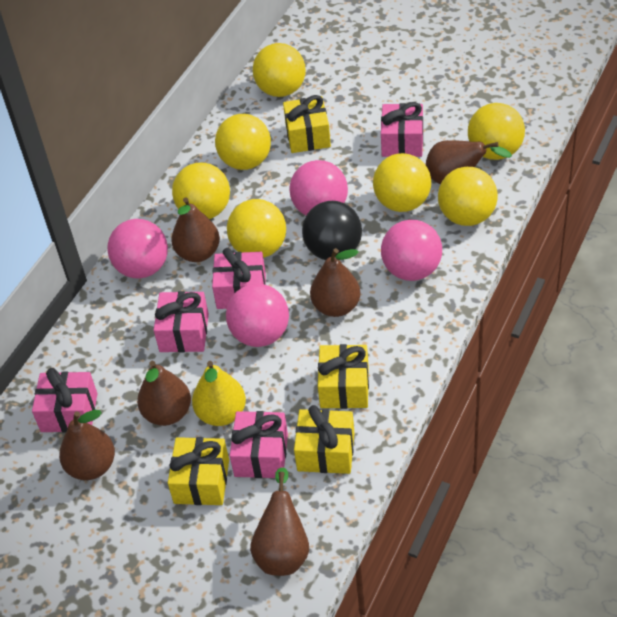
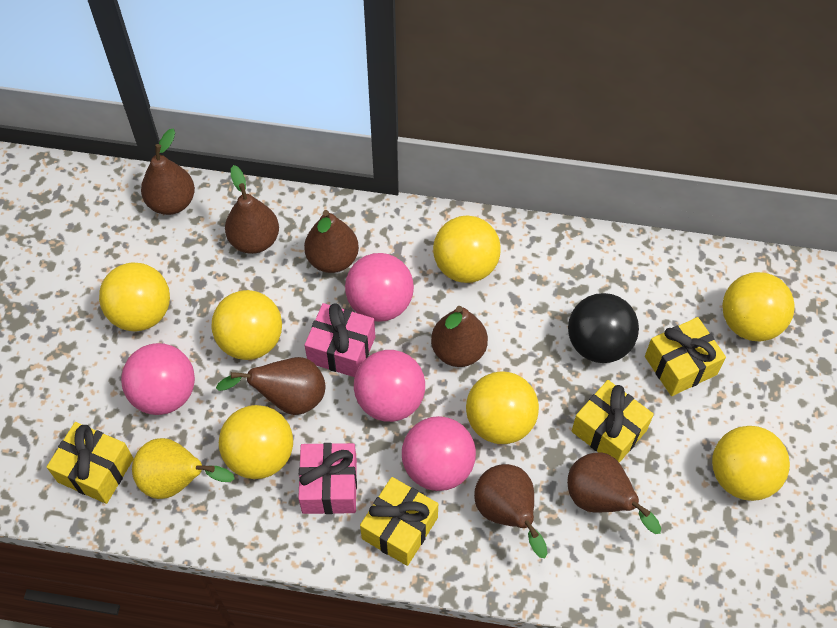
brown pear: [59,410,115,480] [137,361,191,426] [172,197,220,262] [250,467,309,576] [310,248,361,317] [426,140,512,184] = 6 -> [141,128,195,215] [216,357,325,415] [225,165,279,254] [304,210,359,273] [431,306,488,367] [474,464,547,558] [567,453,661,534] = 7
pink gift: [32,368,97,432] [154,291,209,352] [212,248,266,309] [230,411,288,478] [381,102,423,157] = 5 -> [298,443,357,514] [305,303,375,377] = 2

